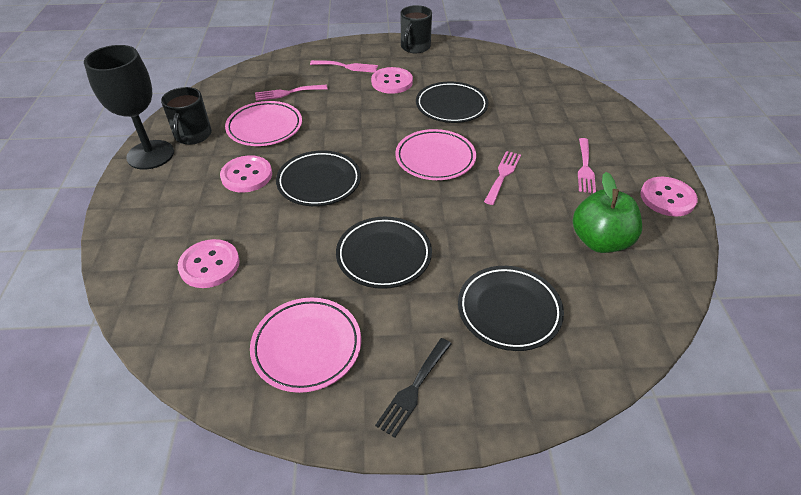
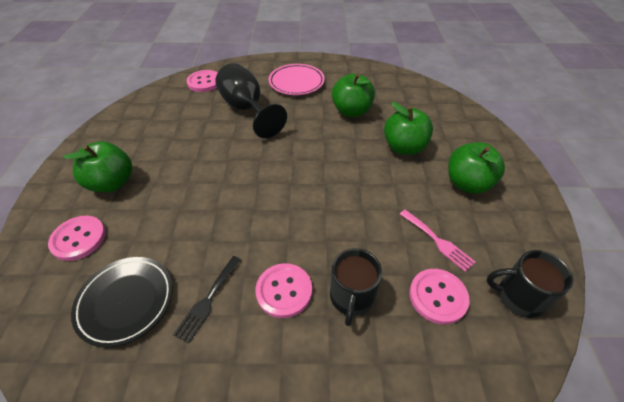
black plate: [276,150,361,206] [336,217,432,289] [416,82,488,123] [458,266,564,351] = 4 -> [71,257,173,348] = 1
green apple: [573,172,642,253] = 1 -> [63,141,132,192] [332,73,375,117] [384,102,433,155] [448,142,505,194] = 4
pink fork: [255,85,328,101] [310,60,378,73] [484,151,521,205] [578,138,596,193] = 4 -> [400,209,475,272] = 1
pink plate: [225,101,302,146] [250,298,361,393] [395,129,476,180] = 3 -> [269,64,325,95] = 1

